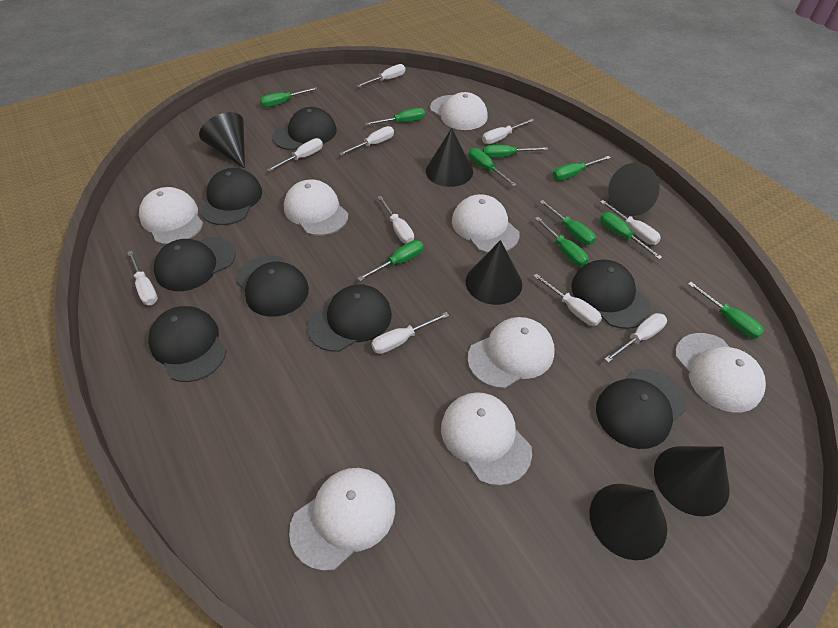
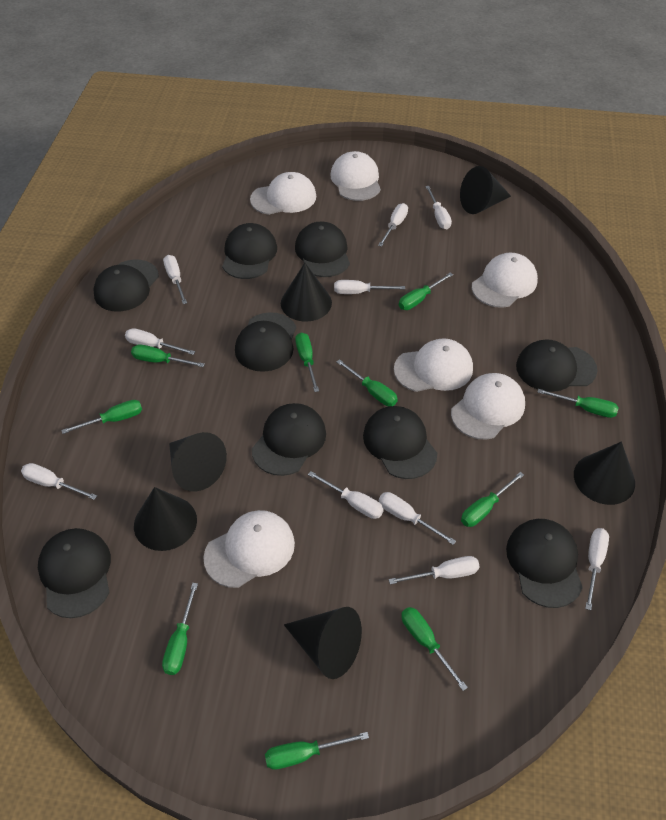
black cap: [148,306,227,382] [154,237,236,291] [200,168,262,225] [236,256,309,317] [272,107,337,150] [307,284,392,352] [571,260,651,329] [596,369,686,449] = 8 -> [38,528,111,618] [93,260,159,311] [222,223,277,279] [235,312,296,372] [252,403,326,476] [295,221,350,277] [363,406,437,479] [506,519,583,608] [516,340,597,392] = 9
white cap: [139,187,203,245] [284,180,349,236] [289,468,395,571] [430,92,488,130] [441,392,532,486] [452,194,520,253] [467,317,555,388] [675,333,766,413] = 8 -> [203,510,295,588] [250,172,316,215] [330,151,381,201] [394,338,473,392] [451,373,525,440] [472,253,538,308] = 6

